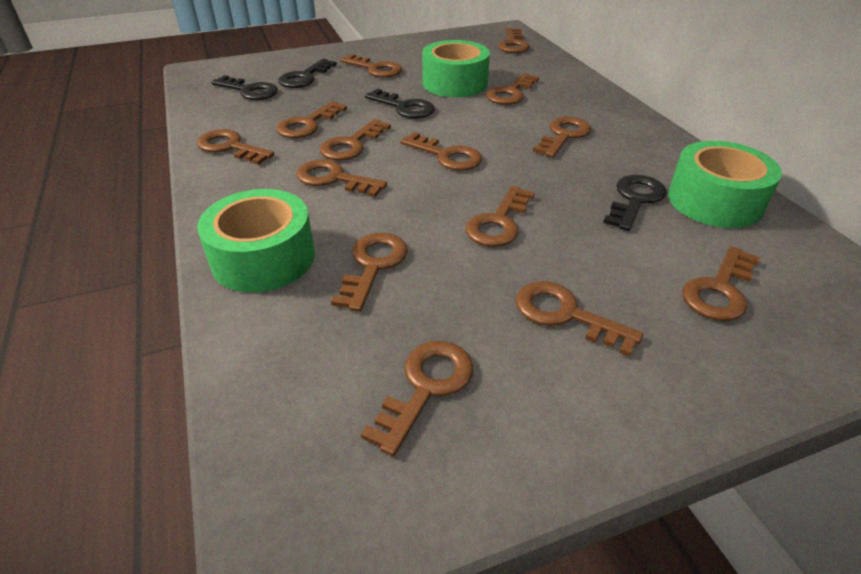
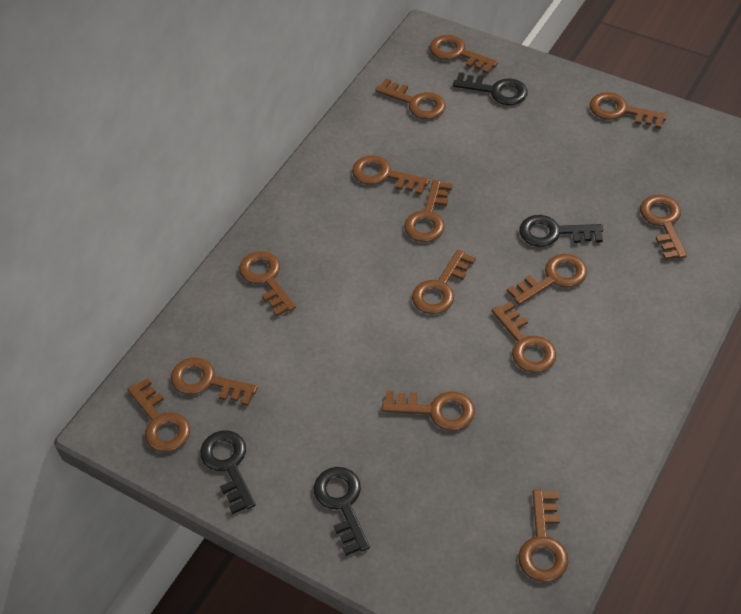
green tape: [197,189,315,293] [422,40,490,97] [668,141,782,228] = 3 -> none = 0

